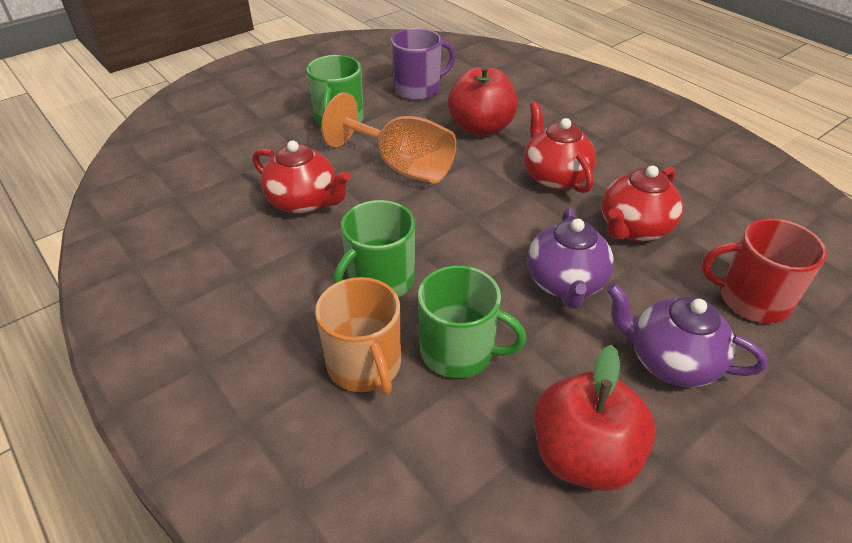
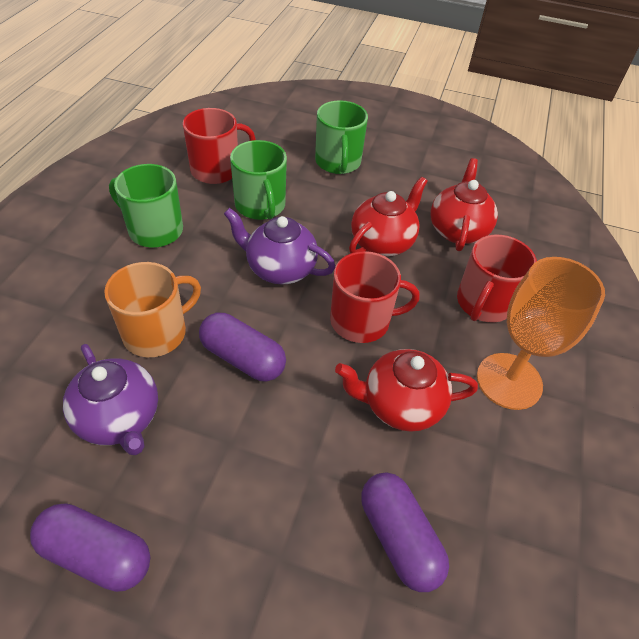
purple capsule: none = 0 -> [30,503,150,592] [199,313,286,382] [361,473,449,592] = 3
purple mug: [391,28,456,100] = 1 -> none = 0
red apple: [448,65,518,136] [534,345,656,491] = 2 -> none = 0
red mug: [702,218,827,323] = 1 -> [183,108,256,184] [330,251,420,343] [457,234,537,322] = 3

